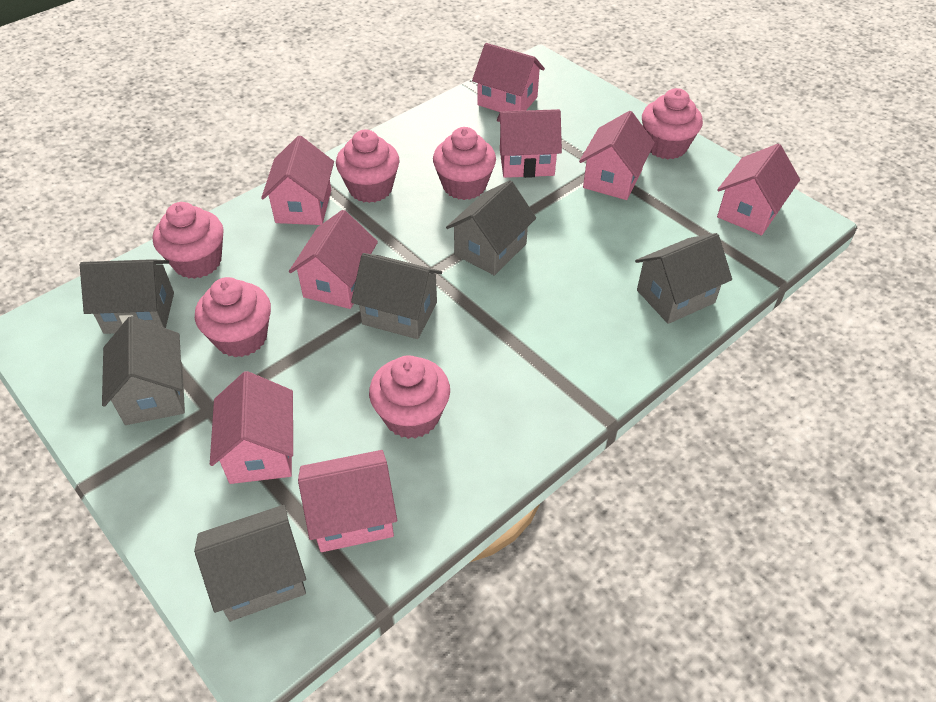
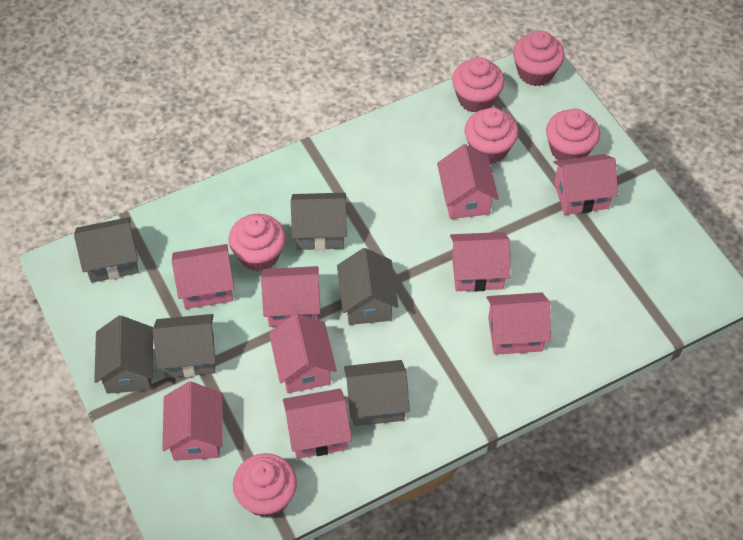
pink house: [210,371,293,484] [261,135,334,225] [289,210,378,309] [298,450,397,552] [472,43,545,112] [497,109,562,178] [579,111,655,200] [717,144,800,235] = 8 -> [162,382,223,461] [172,244,234,309] [261,266,321,327] [269,314,337,393] [283,388,352,459] [437,144,499,219] [450,232,510,292] [487,292,551,355] [553,154,618,215] = 9

